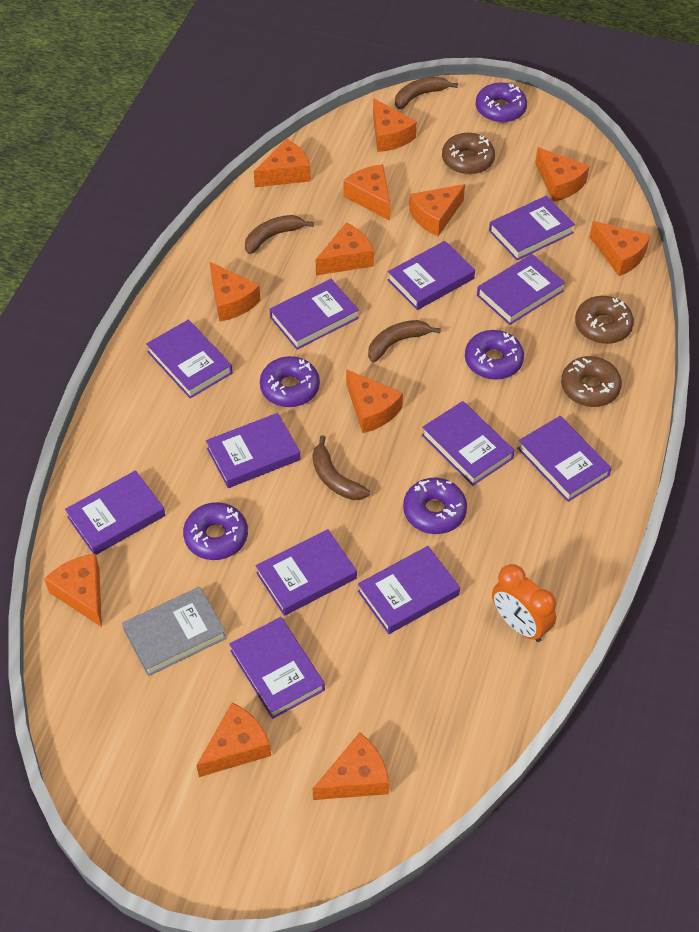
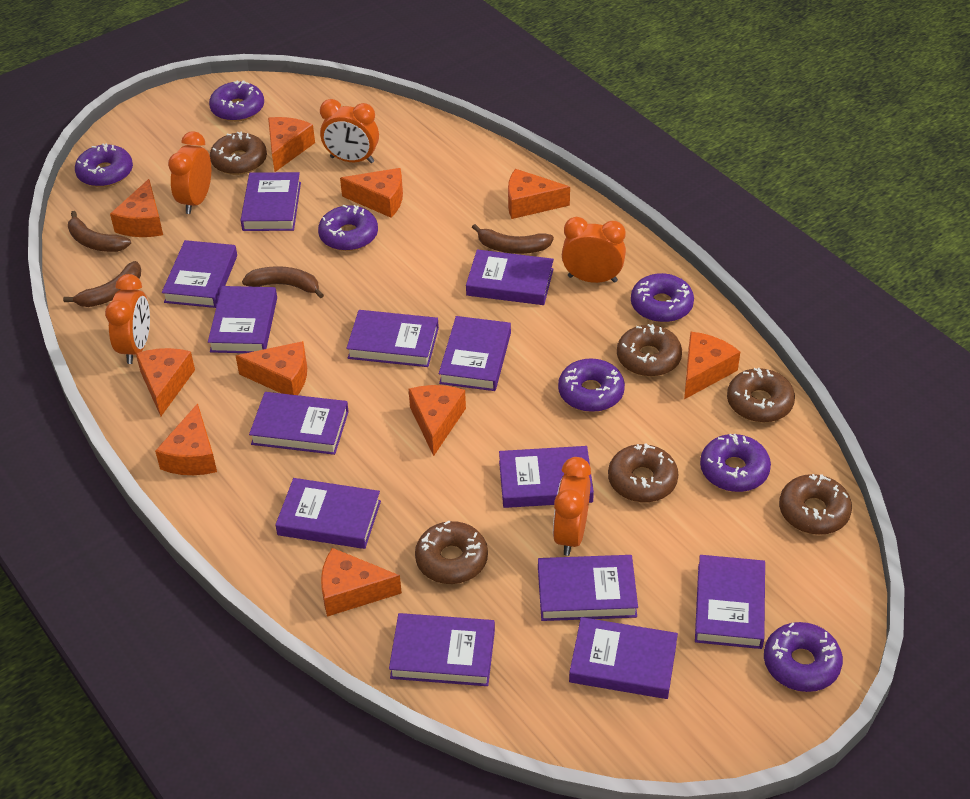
brown donut: [442,133,495,175] [561,356,622,407] [575,296,634,344] = 3 -> [210,132,267,175] [415,521,488,584] [608,443,678,503] [617,324,682,377] [727,368,795,423] [779,474,852,535] = 6
grey book: [122,587,227,676] = 1 -> none = 0
orange cheese: [44,554,102,627] [196,702,271,777] [210,262,260,322] [254,139,311,187] [313,733,389,800] [316,223,374,275] [344,164,390,221] [346,369,403,433] [373,98,417,152] [409,184,465,236] [535,147,589,202] [590,221,650,276] = 12 -> [110,179,163,237] [136,348,195,416] [155,403,217,475] [236,341,307,395] [268,117,315,172] [321,548,402,617] [340,168,403,218] [409,385,466,456] [508,169,570,219] [684,331,740,399] = 10
orange clock: [492,564,556,642] = 1 -> [105,274,150,364] [168,131,211,214] [320,99,379,163] [553,457,591,556] [562,217,626,283] = 5
purple book: [65,470,165,555] [146,320,232,398] [206,413,301,488] [229,617,325,719] [256,529,357,616] [270,279,359,350] [358,546,460,634] [388,241,475,310] [422,401,515,486] [477,254,565,325] [489,195,575,260] [517,416,612,502] = 12 -> [162,240,237,308] [208,286,277,353] [240,172,301,231] [249,392,349,455] [275,478,381,549] [346,310,439,367] [389,613,495,686] [439,316,511,391] [466,249,554,305] [499,446,594,508] [538,555,638,621] [569,617,678,699] [695,555,765,649] = 13
purple donut: [183,502,248,560] [260,356,320,407] [403,478,467,534] [465,330,524,380] [476,82,527,123] = 5 -> [75,143,133,187] [209,80,264,122] [318,205,378,251] [558,359,625,412] [631,273,694,323] [700,434,771,492] [764,622,843,692] = 7

